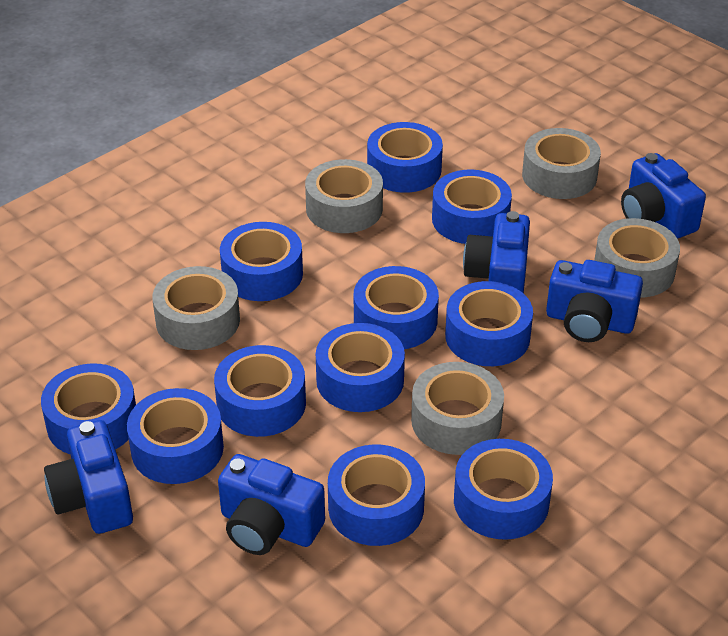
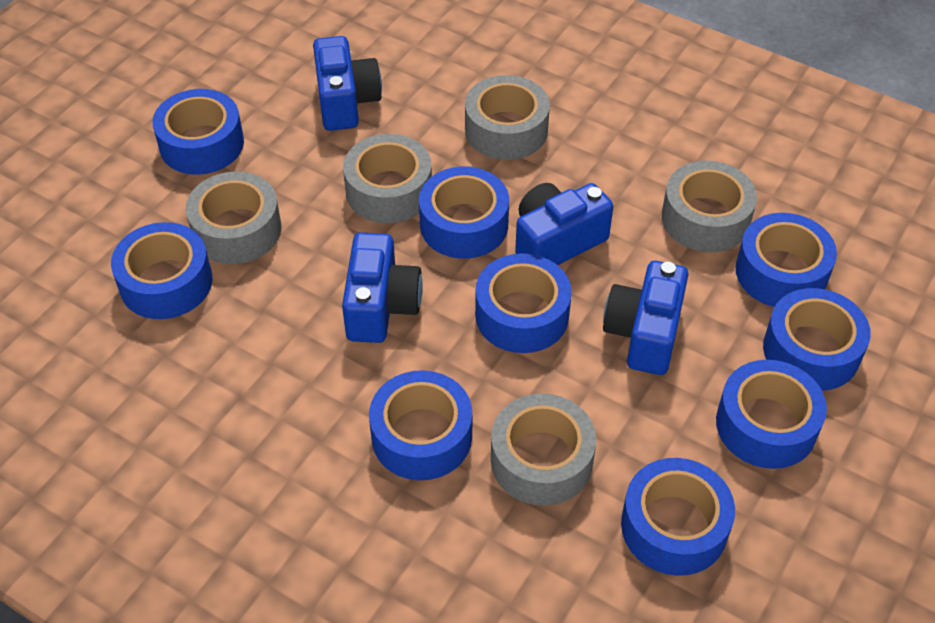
blue camera: [44,420,133,534] [218,454,325,555] [463,211,530,294] [546,260,643,342] [621,153,706,239] = 5 -> [313,36,382,131] [342,232,423,343] [515,183,613,265] [603,261,688,375] = 4
blue tape: [41,364,136,455] [127,388,224,484] [214,345,306,437] [220,222,303,301] [316,323,405,412] [328,444,425,546] [354,266,439,349] [367,122,443,193] [432,170,512,244] [445,281,533,366] [454,439,553,540] = 11 -> [111,222,213,319] [153,89,244,175] [369,370,472,480] [419,166,509,259] [475,253,572,353] [621,458,735,576] [716,360,827,469] [736,213,837,307] [763,288,871,391] = 9

